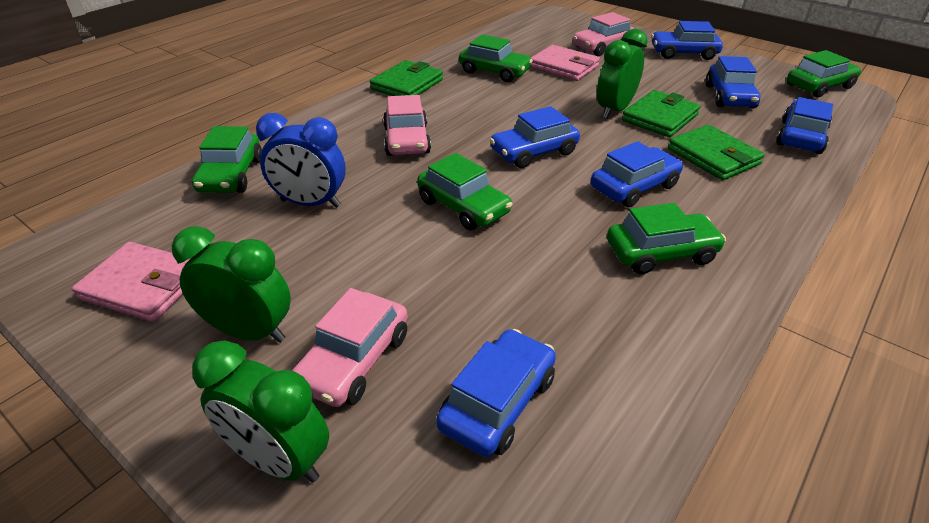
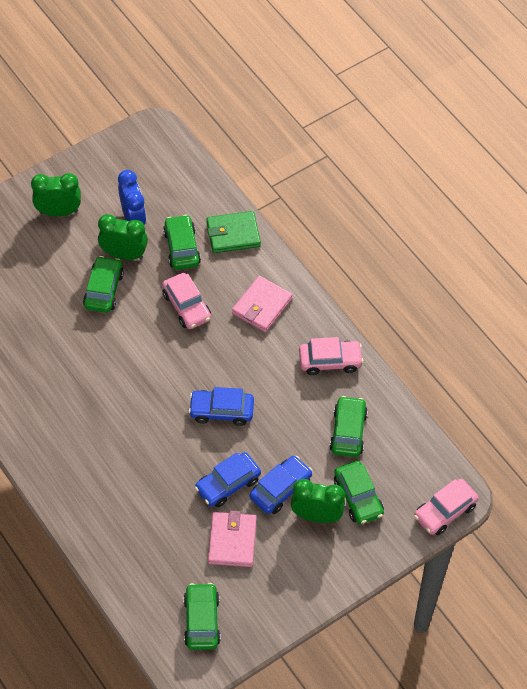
blue car: [436,329,556,457] [490,106,580,168] [591,141,683,207] [651,21,723,60] [705,56,760,108] [776,97,833,154] = 6 -> [188,387,254,426] [195,452,261,507] [250,456,312,514] = 3
green wallet: [370,60,443,96] [622,90,701,137] [668,125,765,180] = 3 -> [206,211,261,253] = 1

